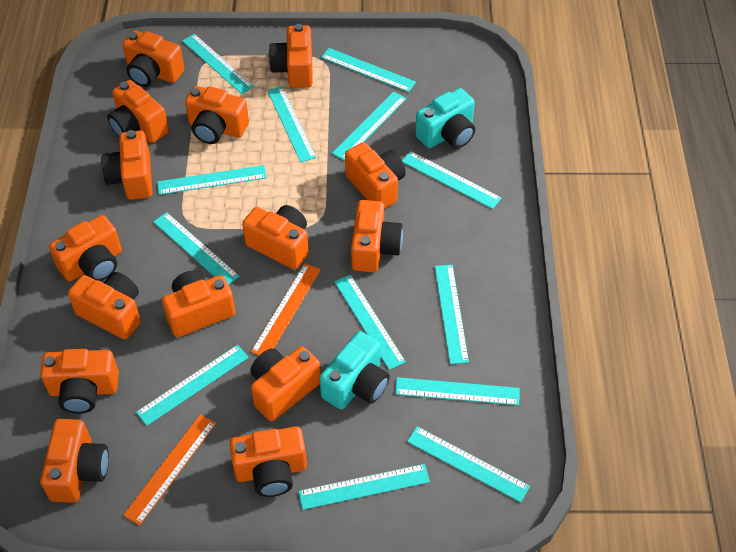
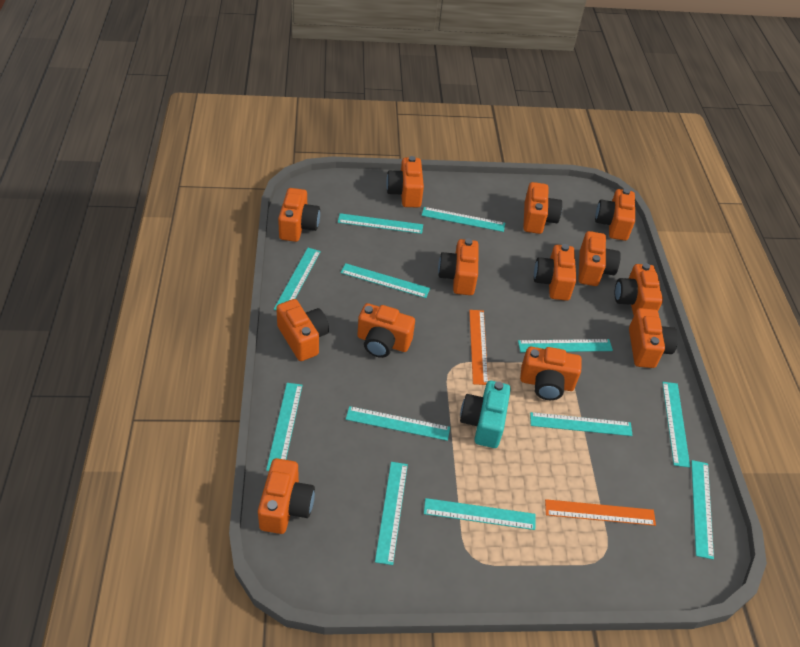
orange camera: [40,349,119,413] [40,419,109,503] [49,215,122,281] [68,272,141,340] [101,130,152,200] [107,80,169,143] [123,30,184,87] [162,270,235,337] [185,86,249,144] [229,426,307,497] [242,205,309,270] [250,346,321,421] [269,24,313,88] [345,142,406,209] [351,200,403,272] = 15 -> [258,458,315,534] [276,299,329,361] [278,188,320,242] [357,303,415,358] [386,156,424,207] [438,238,479,295] [520,347,582,400] [523,182,562,234] [534,244,576,301] [578,231,621,286] [595,189,635,241] [615,263,663,315] [629,308,678,368] = 13
turquoise camera: [320,331,390,410] [415,88,475,149] = 2 -> [460,381,511,448] = 1
turquoise ruler: [136,345,249,426] [153,212,239,285] [157,165,267,195] [182,34,254,94] [267,86,316,162] [298,464,430,510] [321,48,416,92] [332,91,406,161] [334,275,406,370] [395,377,520,405] [402,151,502,209] [407,426,530,502] [435,265,469,364] = 13 -> [266,383,303,471] [274,248,321,310] [338,213,423,234] [341,263,430,298] [346,406,450,441] [375,462,408,565] [421,207,505,232] [424,498,536,530] [518,339,613,352] [530,412,633,436] [662,382,690,468] [691,460,714,560] = 12

